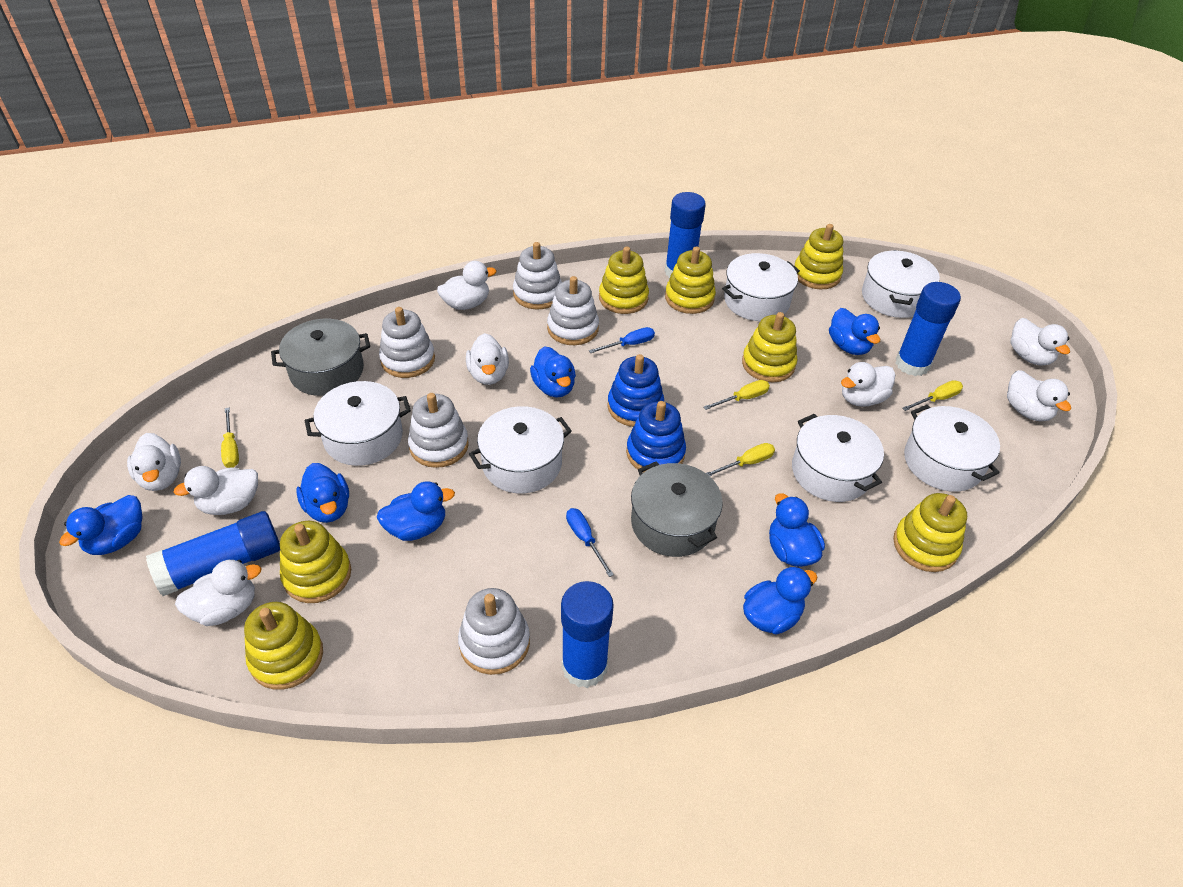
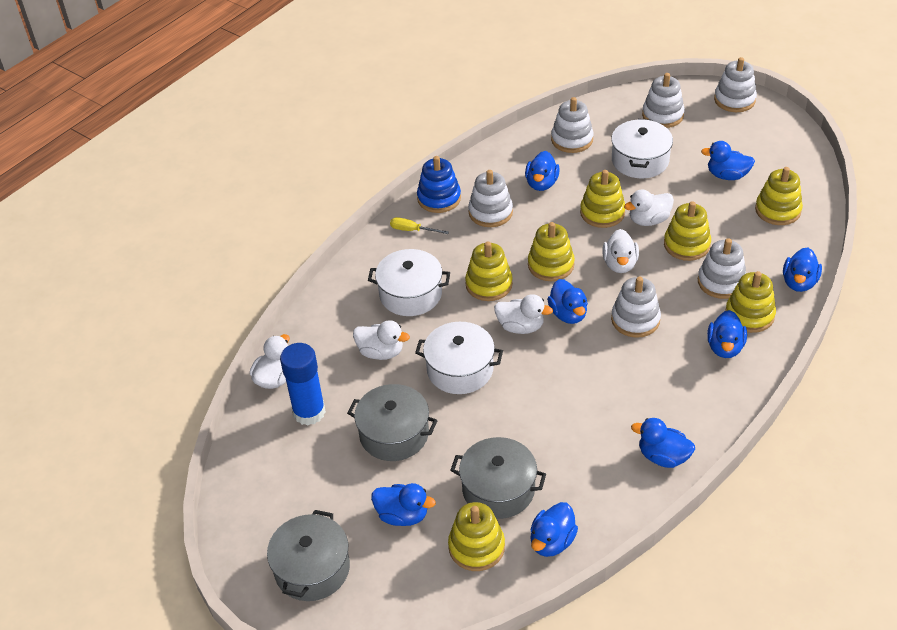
blue duck: [59,495,143,555] [296,463,349,523] [377,481,455,541] [530,346,576,398] [743,566,817,634] [769,493,825,567] [829,308,880,355] = 7 -> [371,483,436,526] [525,151,560,191] [530,502,578,557] [547,279,588,324] [631,418,695,468] [701,141,755,180] [707,310,747,358] [783,247,822,292] = 8
blue glue stick: [146,511,280,596] [561,581,614,688] [665,192,706,278] [896,282,961,376] = 4 -> [280,343,326,425] = 1
blue screwdriver: [566,508,614,577] [589,327,655,353] = 2 -> none = 0
blue stacking toy: [607,354,664,427] [626,401,686,473] = 2 -> [417,156,461,213] = 1
grey pot: [271,319,370,396] [631,461,723,557] = 2 -> [267,510,350,601] [347,384,438,461] [450,437,546,519] = 3
white duck: [127,433,181,491] [174,466,258,515] [175,560,262,626] [437,261,496,310] [466,333,509,385] [841,362,895,407] [1007,370,1071,421] [1010,318,1070,366] = 8 -> [250,334,290,389] [353,320,410,360] [494,294,553,334] [602,229,639,273] [624,189,674,226] = 5
white pot: [305,381,411,466] [469,406,572,493] [722,253,800,321] [792,414,884,502] [862,250,940,318] [904,405,1000,492] = 6 -> [368,249,450,316] [415,322,503,394] [611,119,673,178] = 3
white stacking toy: [379,307,435,378] [408,393,469,468] [458,588,530,675] [513,242,562,309] [547,276,599,345] = 5 -> [468,170,513,227] [551,97,594,153] [611,276,661,338] [642,73,685,128] [698,238,746,299] [714,57,757,112] = 6
yellow screwdriver: [221,408,239,468] [704,380,770,410] [706,443,775,476] [902,380,963,411] = 4 -> [390,217,449,234] = 1

